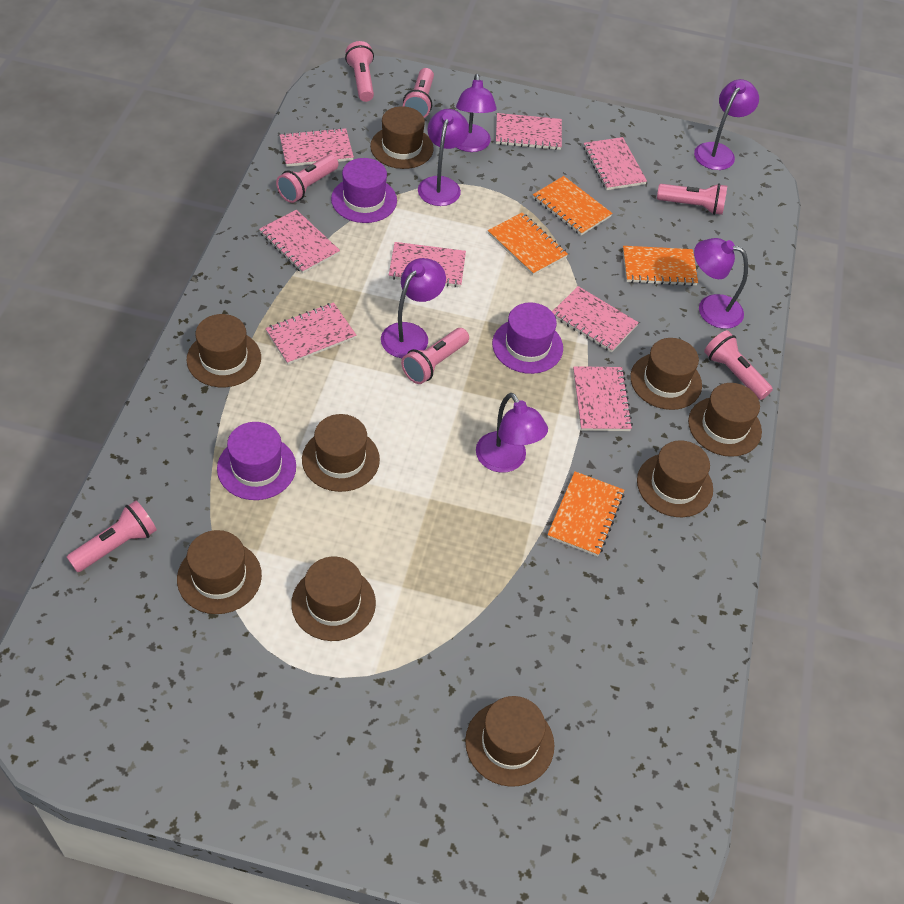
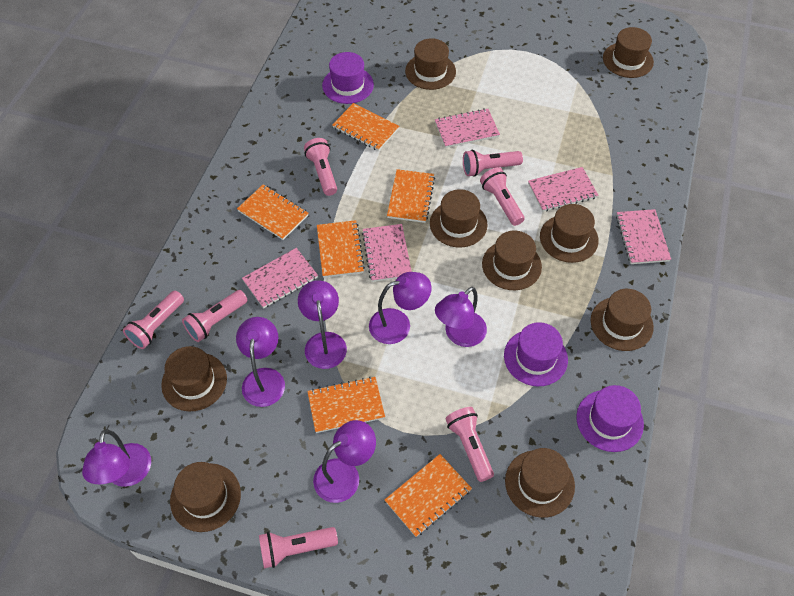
orange notebook: [488,212,568,275] [533,176,612,235] [547,472,624,557] [623,246,698,286] = 4 -> [237,184,308,240] [307,377,385,433] [317,220,365,278] [332,103,399,151] [385,454,472,537] [387,169,435,223] = 6
pink notebook: [259,210,340,273] [265,302,356,365] [280,128,354,167] [389,242,466,287] [496,113,562,150] [552,286,639,353] [573,366,633,431] [583,137,647,190] = 8 -> [242,248,318,308] [362,224,412,282] [435,108,500,148] [528,167,598,212] [616,209,671,264] = 5

